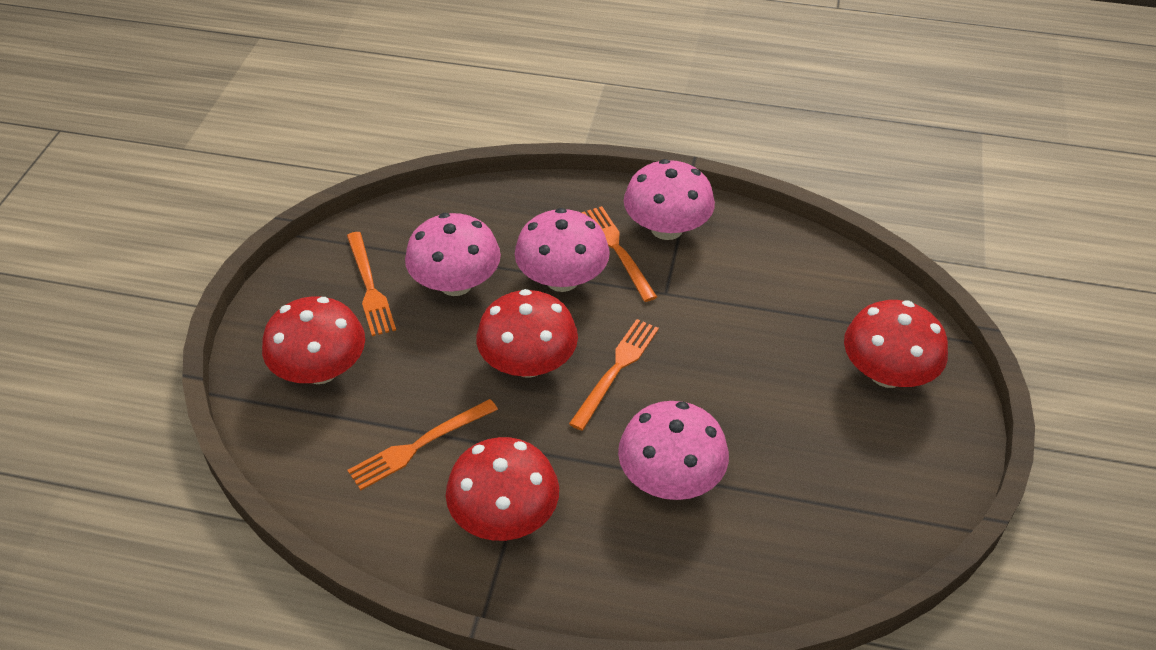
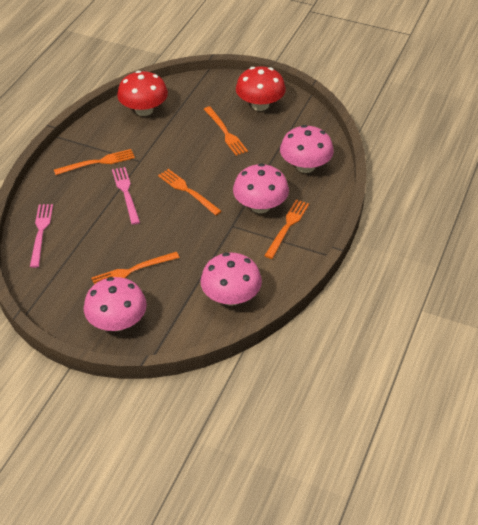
orange fork: [347,232,396,336] [347,399,498,490] [569,319,659,431] [581,206,657,302] = 4 -> [54,149,135,175] [91,252,180,285] [158,169,222,215] [204,106,248,156] [264,199,309,259] = 5
pink fork: none = 0 -> [30,204,53,268] [112,167,140,225] = 2
red mushroom: [262,296,365,384] [446,437,559,541] [476,289,578,378] [844,300,948,388] = 4 -> [117,71,168,116] [236,66,286,111] = 2

